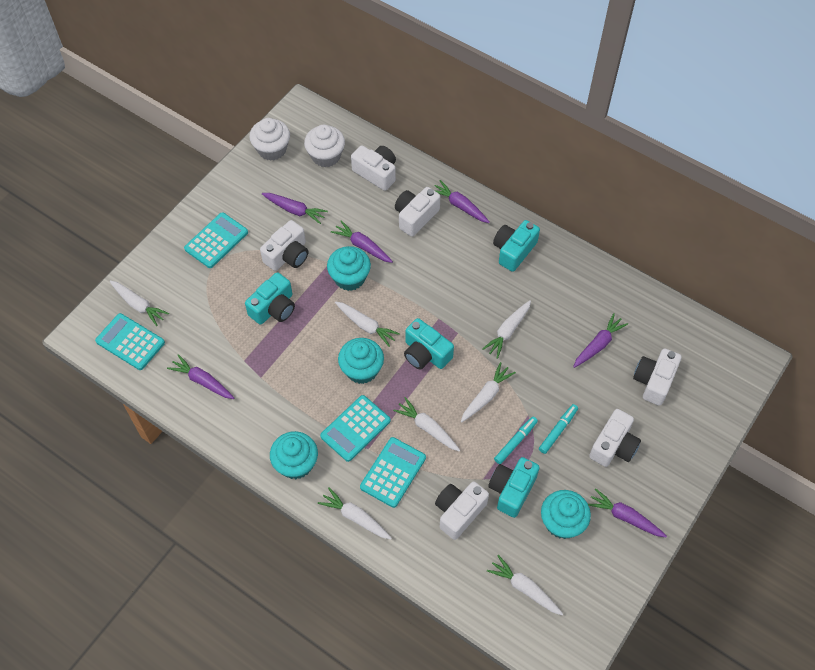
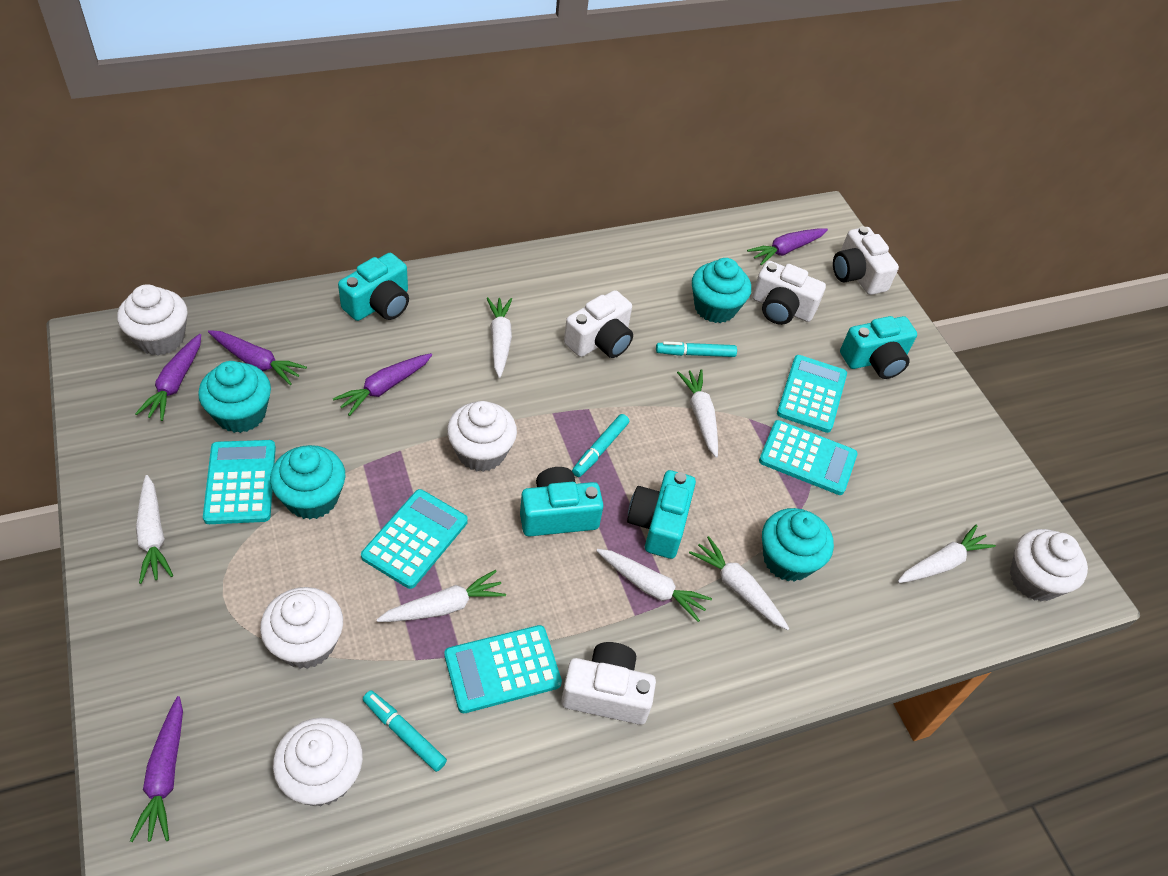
purple carrot: [167,354,234,399] [262,193,328,224] [331,220,393,263] [434,180,490,223] [573,313,628,368] [588,488,667,537] = 6 -> [130,696,183,842] [135,334,201,421] [208,330,307,385] [333,353,432,416] [747,228,828,265] = 5
turquoise calculator: [95,313,165,370] [184,212,248,268] [320,395,391,462] [360,437,426,508] = 4 -> [203,440,276,524] [361,489,468,589] [444,625,562,713] [759,420,858,495] [777,355,847,433] = 5
turquoise marker: [494,416,538,464] [539,404,578,454] = 2 -> [363,690,447,772] [572,414,629,477] [656,341,737,357] = 3
white camera: [260,220,308,271] [351,145,396,191] [395,187,440,237] [435,481,489,540] [589,409,641,467] [633,348,682,406] = 6 -> [561,642,656,725] [564,290,633,358] [752,261,826,325] [833,226,899,295] = 4
white cupcake: [249,118,290,161] [304,125,345,167] = 2 -> [117,284,188,355] [260,587,343,669] [273,717,363,806] [447,401,517,472] [1010,529,1088,601] = 5

